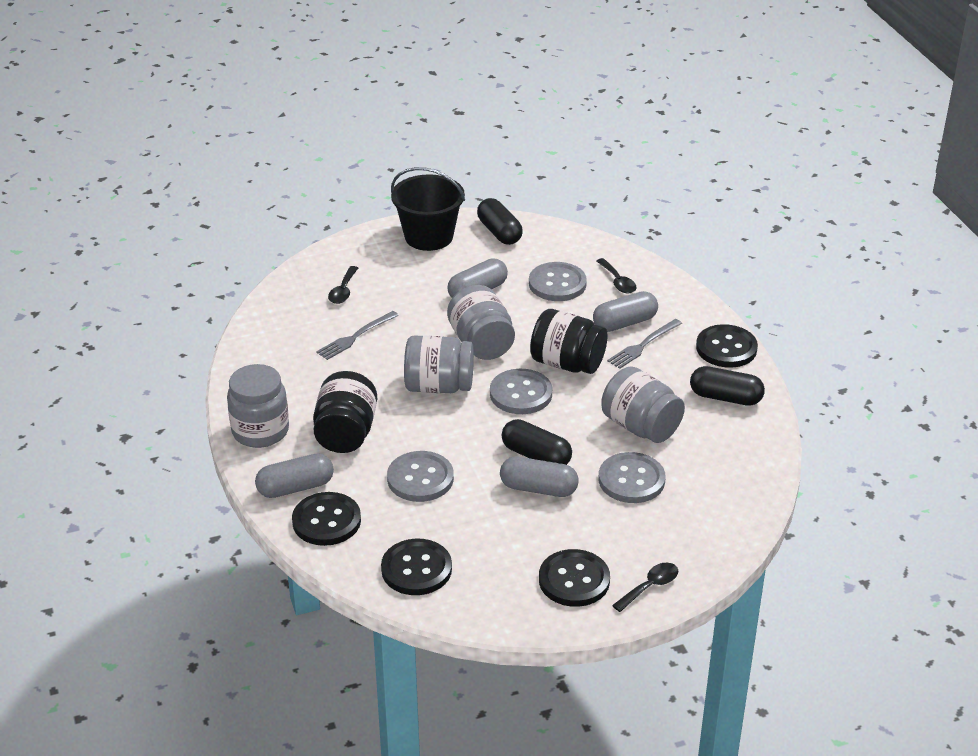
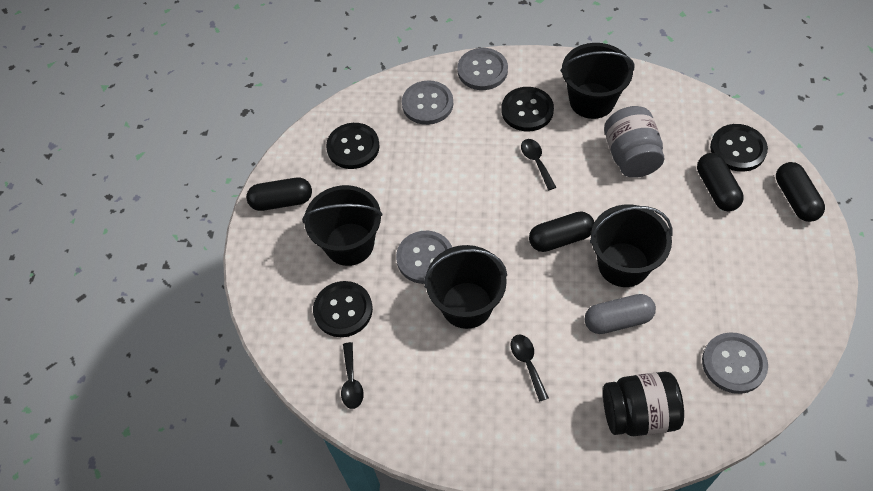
black bucket: [391,167,465,251] = 1 -> [302,185,382,266] [424,245,507,329] [561,43,635,119] [590,204,672,287] = 4
black capsule: [477,198,523,245] [502,419,572,465] [690,366,765,406] = 3 -> [246,177,312,211] [529,211,594,252] [697,153,744,211] [776,162,825,222] = 4
black jar: [313,371,377,453] [530,309,607,374] = 2 -> [603,372,684,436] = 1
grey capsule: [255,454,334,498] [447,258,508,298] [500,457,579,497] [593,291,658,332] = 4 -> [585,294,656,334] = 1
grey fork: [316,311,399,360] [607,319,682,369] = 2 -> none = 0
grey jar: [227,364,289,448] [404,335,474,393] [447,285,515,360] [601,366,685,443] = 4 -> [604,106,664,178] = 1

